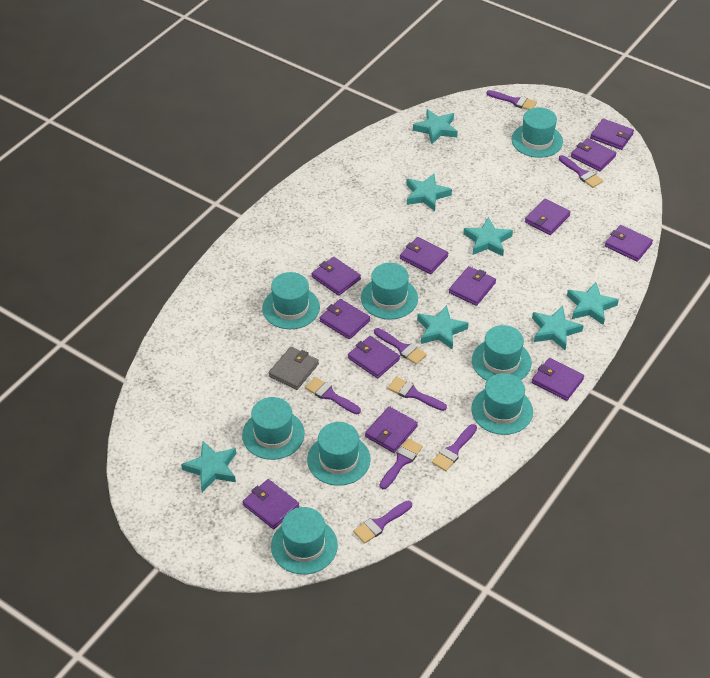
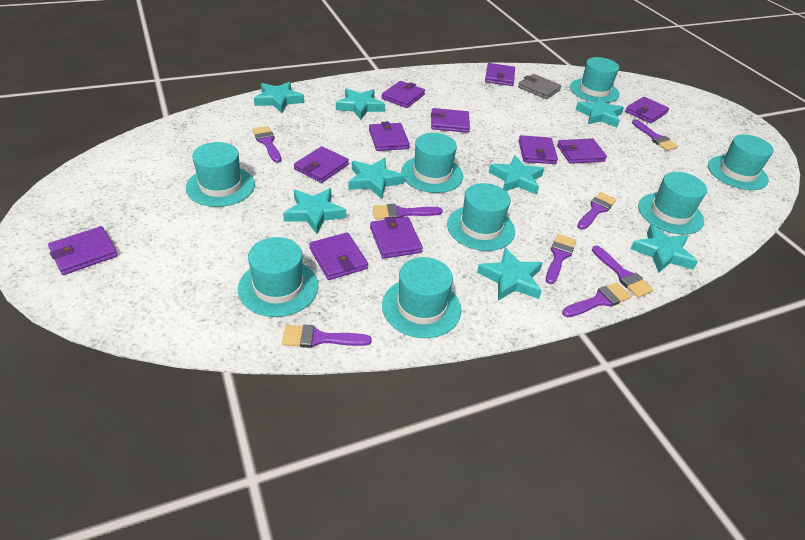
purple wallet: [242,479,299,529] [312,257,361,296] [320,299,370,339] [348,336,400,378] [365,406,418,453] [400,237,448,274] [449,266,496,306] [525,199,571,235] [532,358,584,401] [571,138,616,171] [590,118,634,150] [605,225,653,262] = 12 -> [48,226,118,275] [294,146,349,183] [309,232,368,280] [369,121,410,151] [370,216,423,259] [381,81,425,108] [431,108,470,133] [485,63,515,86] [518,135,558,164] [557,138,607,164] [625,97,669,123] = 11
turquoise star: [181,441,236,492] [406,173,452,211] [413,109,458,144] [417,305,469,350] [463,217,513,256] [532,306,584,350] [567,282,619,325] = 7 -> [254,81,304,113] [283,188,346,234] [336,88,385,120] [348,158,405,199] [477,247,543,301] [489,155,544,195] [575,97,624,127] [630,224,698,273] = 8

